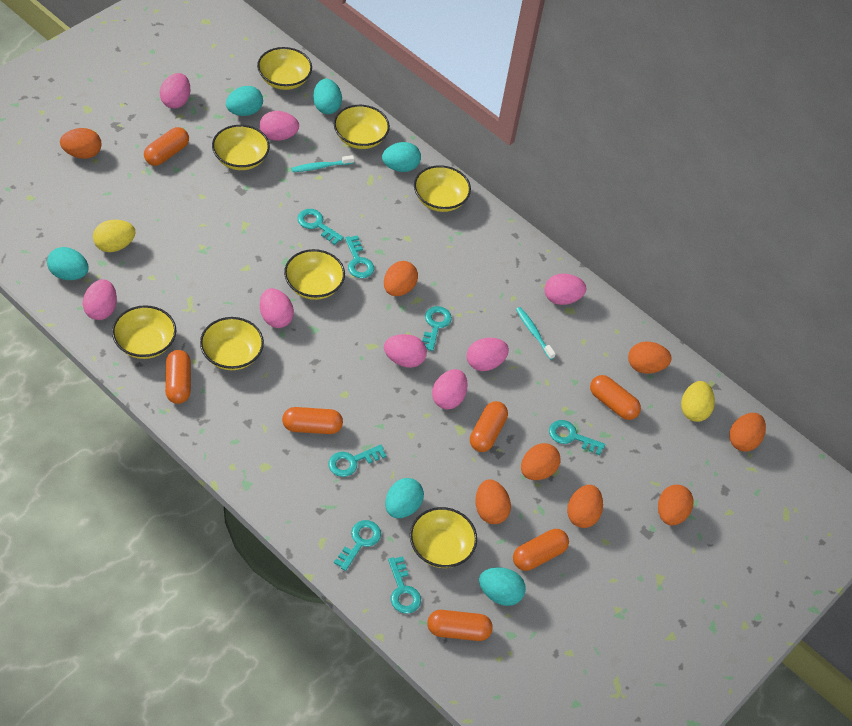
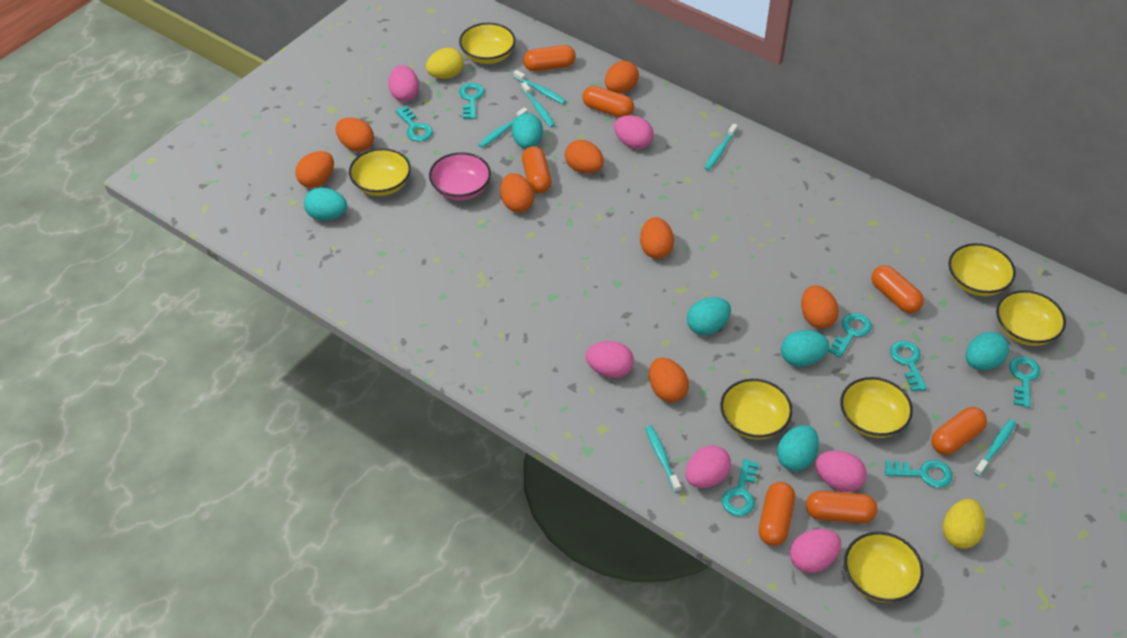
pink bowl: none = 0 -> [429,152,491,200] = 1
pink egg: [83,279,117,320] [160,73,190,108] [260,111,299,141] [260,288,294,328] [384,334,427,368] [432,369,468,409] [467,338,509,371] [545,274,586,305] = 8 -> [388,65,419,102] [586,341,634,378] [614,115,654,149] [686,446,731,488] [790,529,841,573] [815,451,867,492] = 6
turquoise toothbrush: [291,155,354,172] [516,307,556,360] = 2 -> [478,107,528,148] [514,70,566,104] [521,82,555,127] [645,425,681,493] [704,123,738,171] [974,419,1016,476] = 6
yellow bowl: [112,305,176,359] [200,317,264,370] [212,125,270,170] [257,47,312,90] [284,249,345,300] [334,105,390,149] [410,507,477,568] [414,165,471,212] = 8 -> [349,148,411,196] [459,23,516,64] [720,379,793,440] [840,377,913,438] [844,532,924,603] [948,243,1016,296] [996,290,1066,346] = 7

